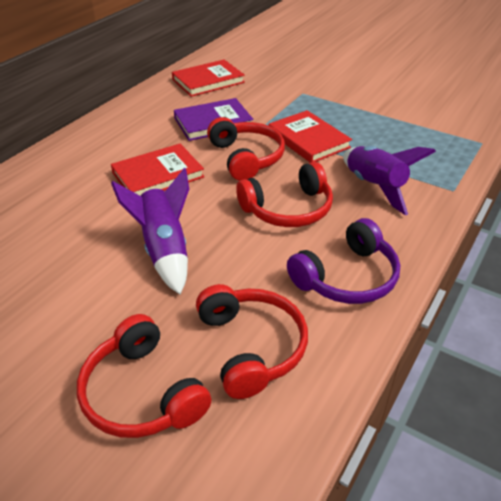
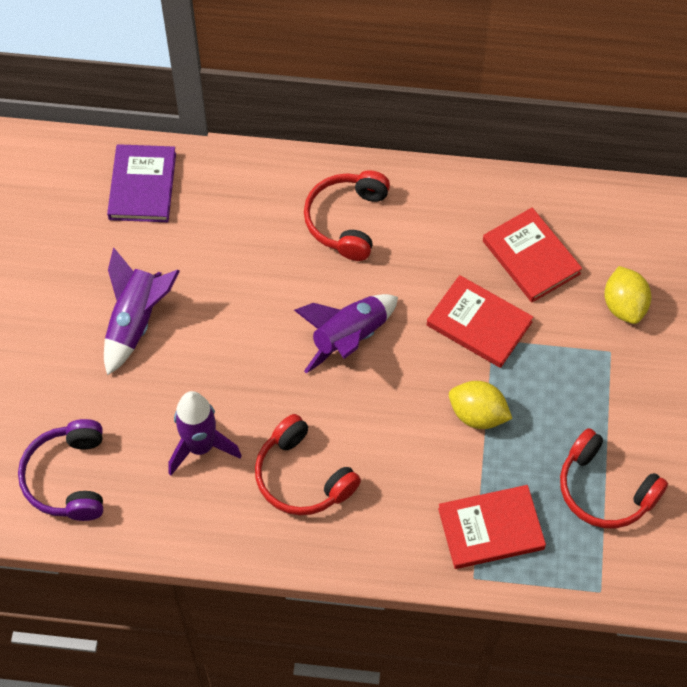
purple rocket: [111,168,189,294] [343,146,436,215] = 2 -> [104,248,180,376] [168,391,242,476] [294,294,398,374] = 3
red headphones: [77,314,212,438] [196,284,308,399] [207,117,285,181] [236,162,333,227] = 4 -> [255,414,361,515] [304,170,390,261] [560,428,668,529] = 3
yellow lemon: none = 0 -> [449,381,512,429] [604,266,651,324] = 2

